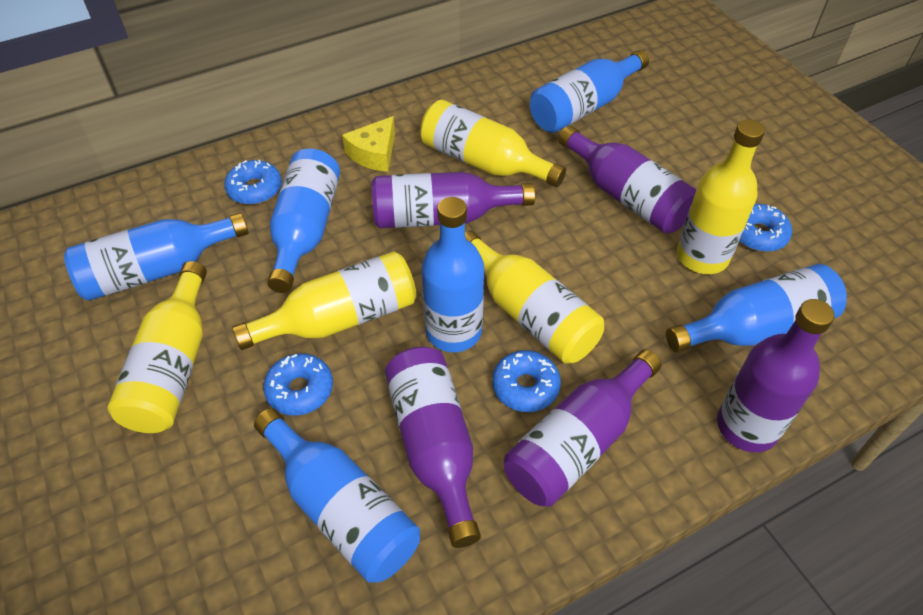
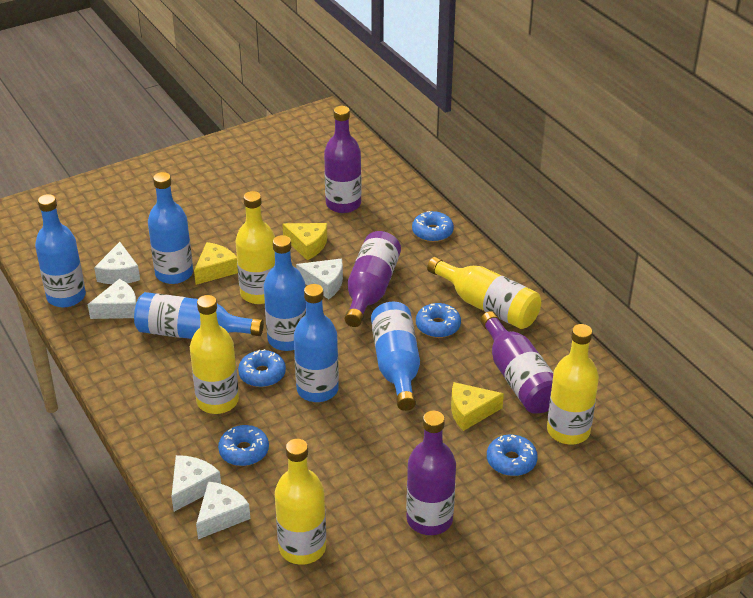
blue donut: [224,160,282,205] [263,353,333,416] [492,350,561,412] [739,204,792,252] = 4 -> [218,425,269,466] [238,349,286,387] [412,211,454,242] [416,303,461,338] [487,434,538,476] = 5
purple bottle: [372,172,535,228] [385,347,481,548] [504,349,661,507] [558,126,696,234] [717,299,835,452] = 5 -> [324,106,362,213] [345,231,401,327] [406,411,456,535] [480,311,553,414] = 4
white cheese: none = 0 -> [88,279,137,319] [94,242,140,284] [171,455,221,512] [196,481,250,539] [296,259,343,299] = 5
yellow cheese: [342,116,395,172] = 1 -> [194,242,238,285] [282,223,327,260] [451,382,504,431] = 3

